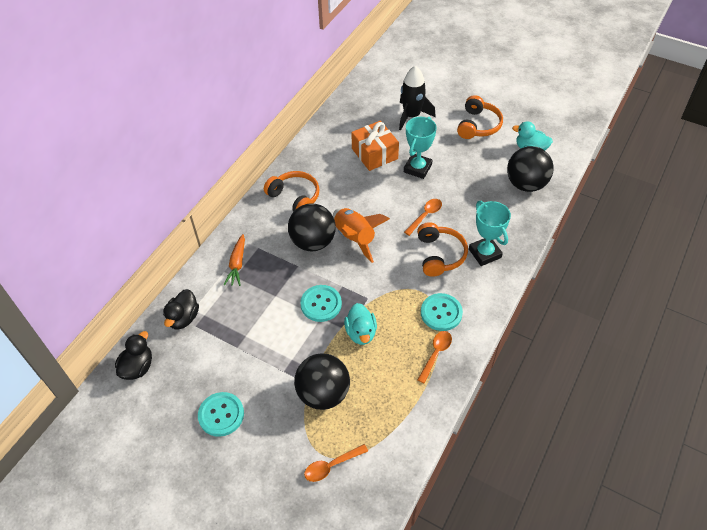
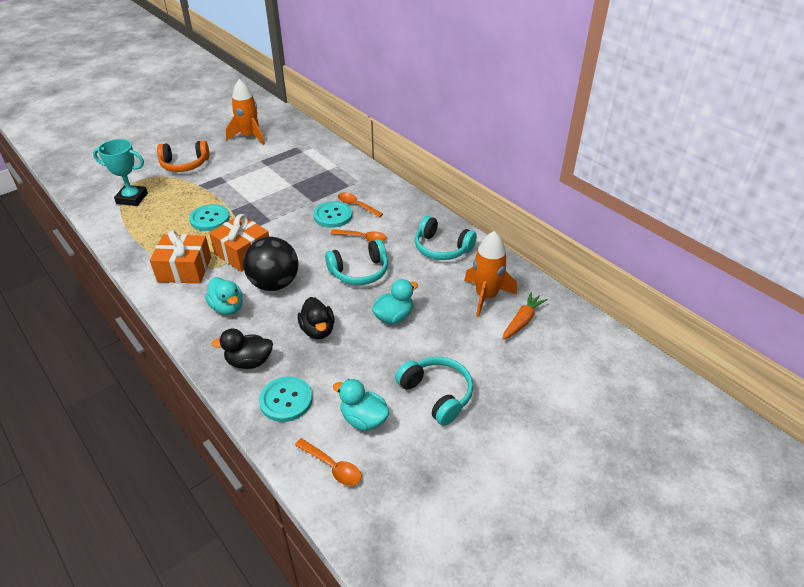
black ball: [288,203,336,251] [294,353,350,410] [507,146,554,192] = 3 -> [243,237,299,291] = 1
black rocket: [399,66,436,130] = 1 -> none = 0
orange gift: [351,120,399,171] = 1 -> [150,230,211,284] [209,214,269,272] = 2
orange headphones: [264,171,319,212] [417,222,468,277] [457,95,503,139] = 3 -> [157,141,209,172] = 1
orange rocket: [333,208,390,263] = 1 -> [226,79,265,145] [464,231,517,318] = 2
turquoise duck: [344,303,377,345] [512,121,553,150] = 2 -> [205,277,243,315] [333,379,390,431] [372,279,418,324] = 3
turquoise headphones: none = 0 -> [325,239,388,285] [395,357,473,426] [415,216,477,260] = 3
turquoise trophy: [404,117,437,179] [469,201,511,266] = 2 -> [93,139,148,206] = 1

